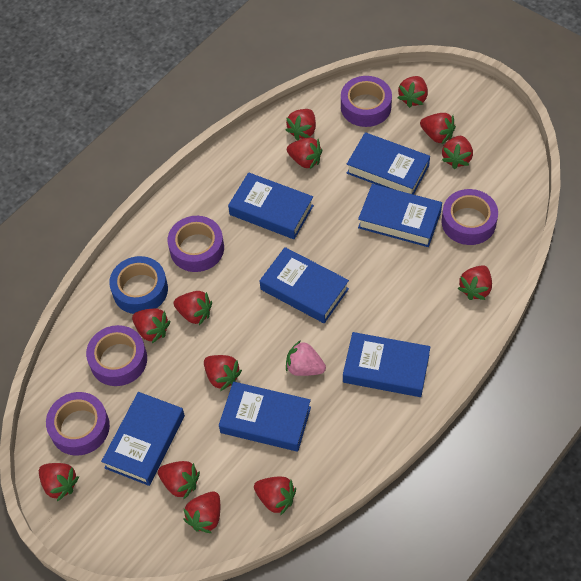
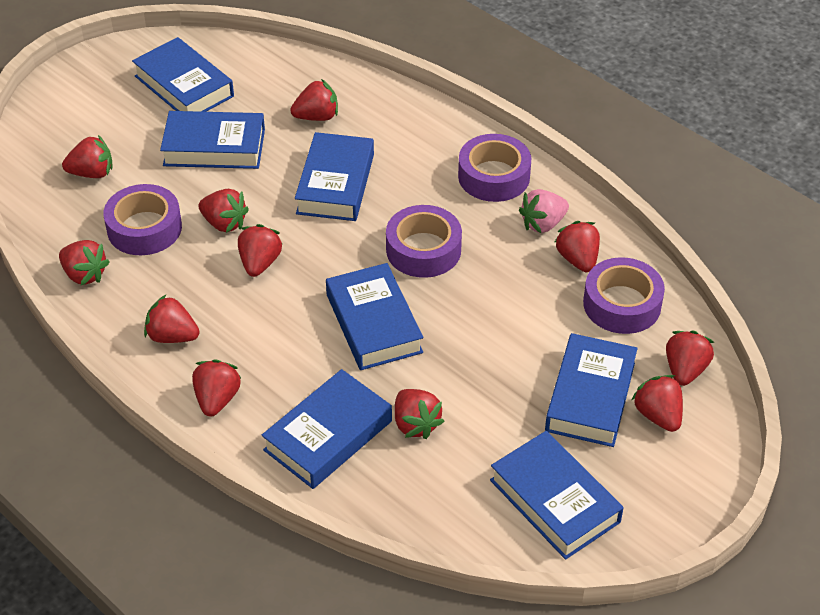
blue tape: [109,256,168,314] = 1 -> none = 0
purple tape: [46,392,110,456] [86,325,147,386] [168,216,224,272] [341,76,392,127] [441,189,498,245] = 5 -> [103,184,182,255] [386,205,462,278] [458,134,531,202] [583,257,665,334] = 4
red strawberry: [39,463,79,501] [132,308,170,343] [158,461,200,499] [174,291,212,325] [183,491,220,533] [204,355,242,391] [254,476,296,515] [286,109,316,141] [287,137,322,169] [398,76,428,108] [420,113,456,144] [442,136,473,169] [458,265,492,300] = 13 -> [59,240,110,285] [62,135,113,178] [144,295,200,343] [192,359,241,416] [198,189,249,233] [238,224,282,277] [290,79,338,121] [395,389,444,439] [554,221,600,272] [632,375,683,432] [666,331,714,386] = 11

